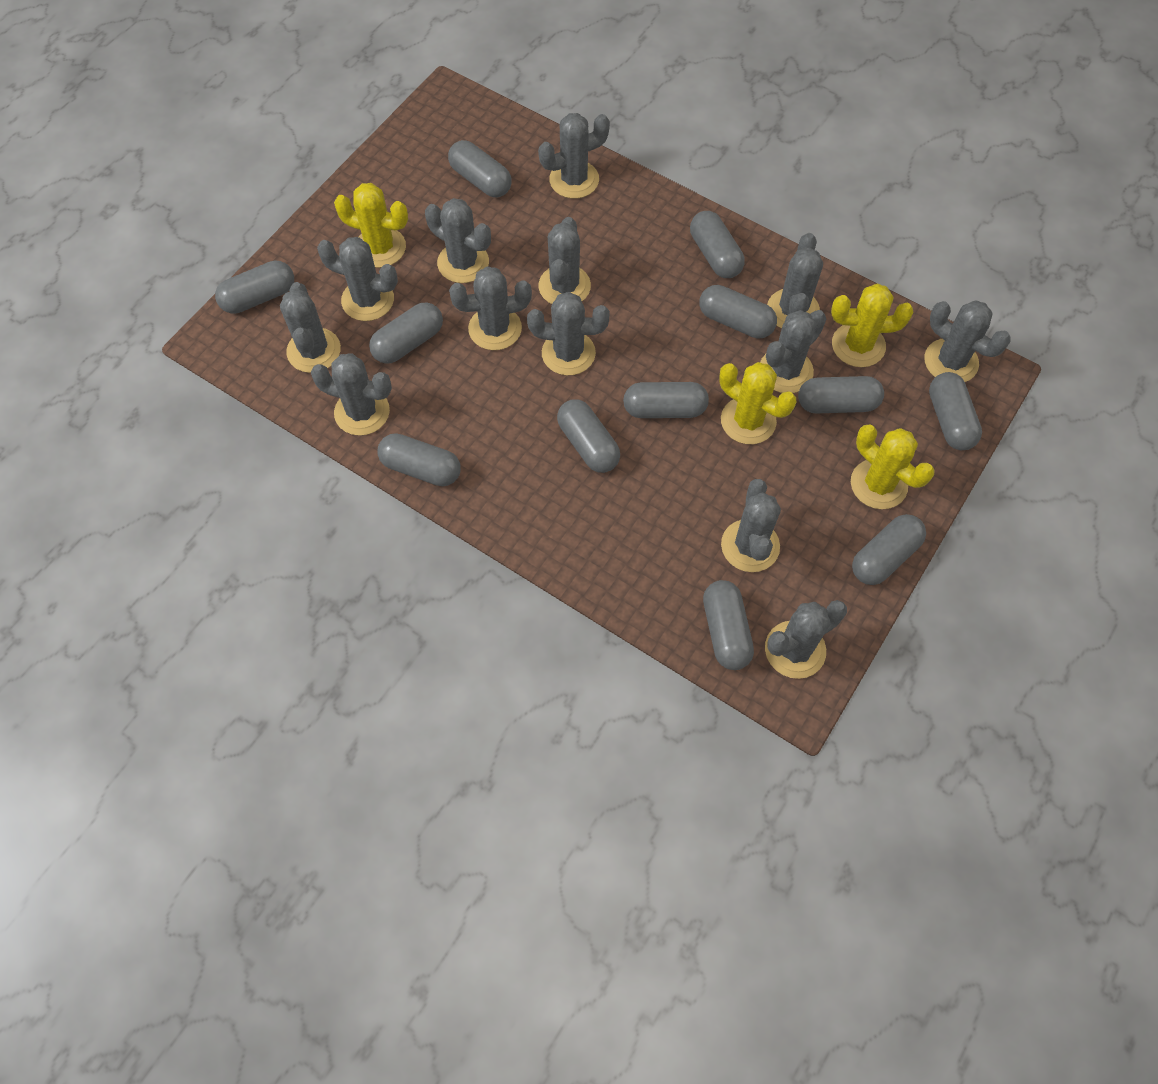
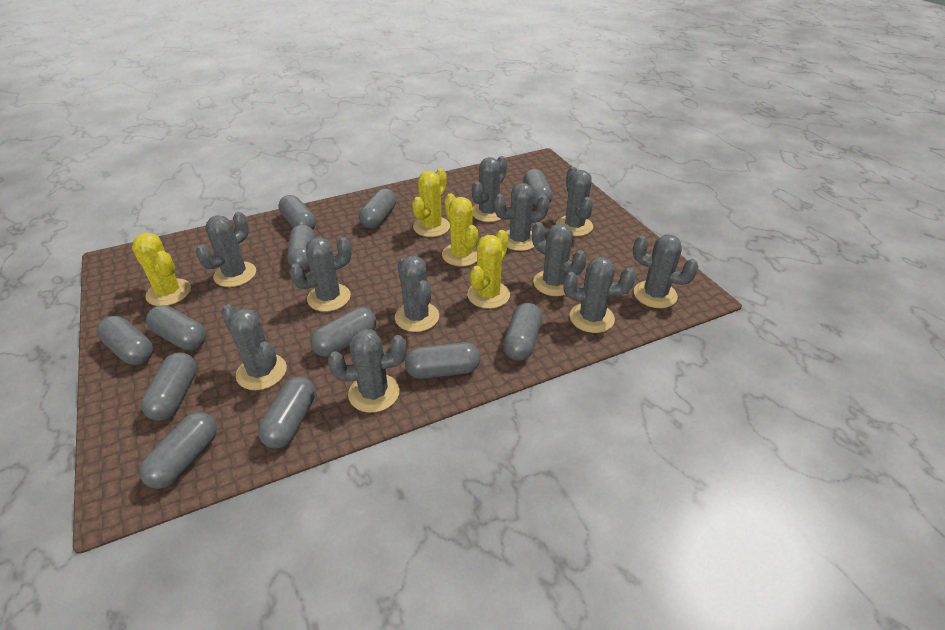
grey cactus: [280,282,341,373] [311,353,392,436] [317,237,398,321] [425,198,491,283] [449,266,532,350] [527,292,610,376] [538,113,610,199] [538,217,591,304] [721,479,781,572] [760,310,826,393] [765,600,847,679] [767,233,823,329] [924,301,1011,382] = 13 -> [196,212,256,287] [221,304,287,390] [289,237,352,312] [328,328,407,413] [395,256,439,332] [472,156,507,222] [494,183,550,251] [532,222,586,296] [556,167,593,236] [564,257,636,333] [633,235,699,308] = 11

